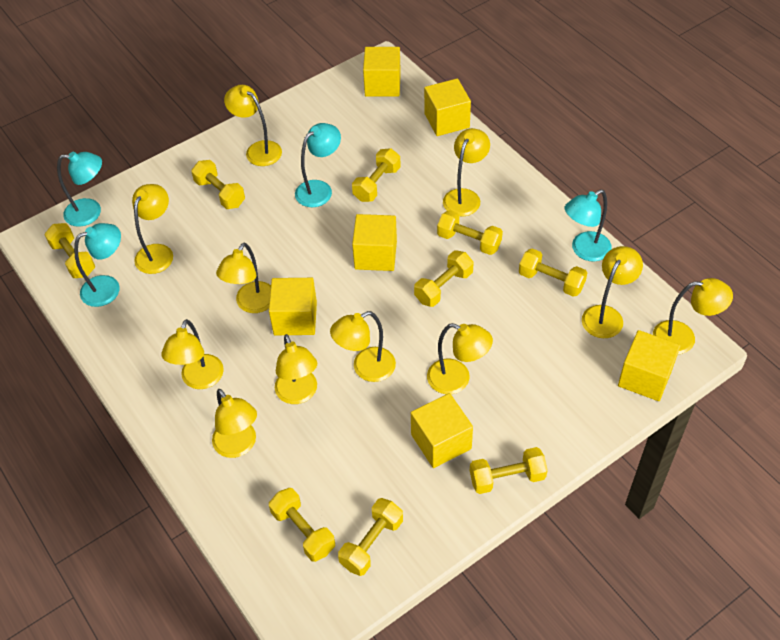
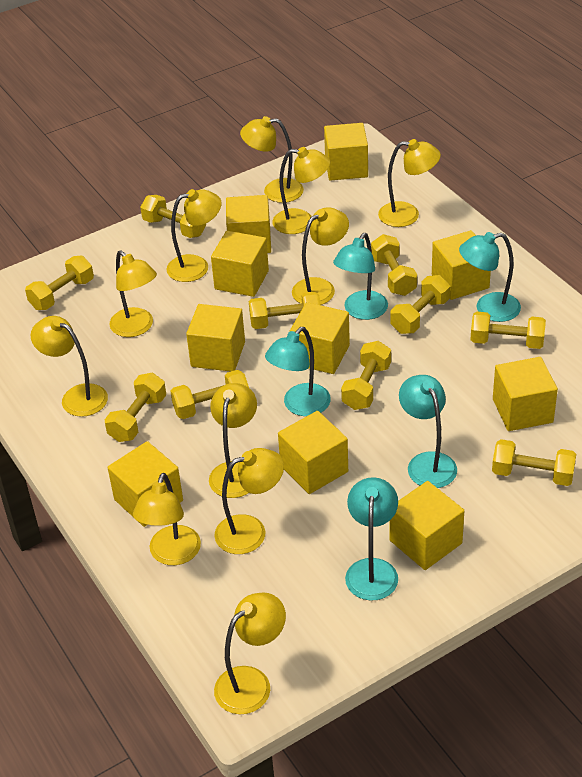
turquoise lamp: [57,152,102,227] [74,223,121,307] [295,123,341,207] [565,189,612,261] = 4 -> [265,327,331,416] [333,233,388,320] [345,477,398,601] [399,375,457,488] [459,232,521,322] = 5
yellow cube: [269,278,317,335] [352,214,397,271] [363,47,401,96] [411,393,473,468] [424,78,471,136] [618,330,680,401] = 6 -> [108,441,183,527] [186,304,245,372] [211,231,269,297] [226,195,271,253] [278,411,348,494] [290,302,350,374] [324,123,368,181] [389,481,464,570] [432,230,491,300] [493,357,558,431] = 10
yellow dumbbell: [44,223,95,278] [191,160,245,209] [269,488,335,562] [338,498,403,576] [352,148,401,202] [414,250,474,307] [437,210,503,255] [470,447,548,494] [519,249,587,297] = 9 -> [25,256,94,310] [104,373,166,442] [140,195,206,238] [171,370,249,419] [249,292,321,329] [341,341,391,410] [371,234,417,296] [391,275,450,334] [470,312,546,349] [492,439,576,486] = 10

